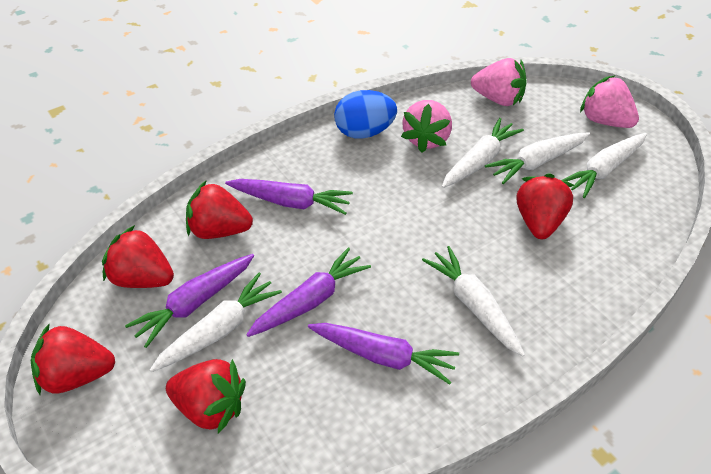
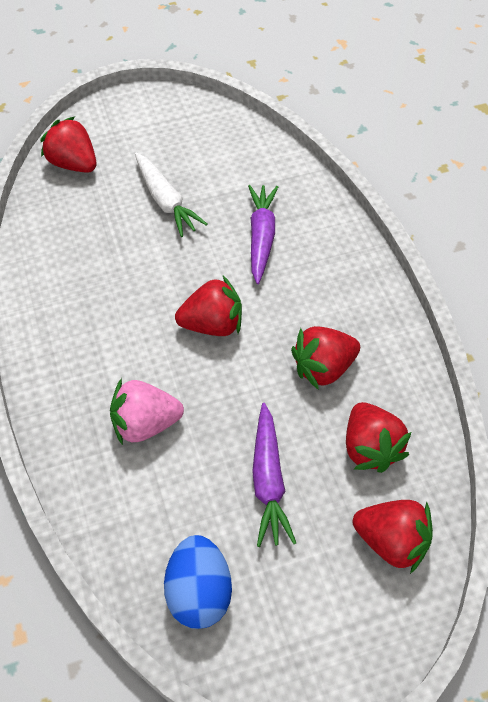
pink strawberry: [401,100,452,153] [471,58,526,106] [580,75,639,128] = 3 -> [110,378,184,445] = 1
purple carrot: [125,254,254,348] [225,179,353,215] [246,247,371,337] [308,323,459,385] = 4 -> [248,185,278,284] [252,403,296,547] = 2
white carrot: [150,273,282,372] [422,246,525,357] [442,118,524,188] [485,132,590,184] [563,133,647,198] = 5 -> [135,153,208,237] = 1

